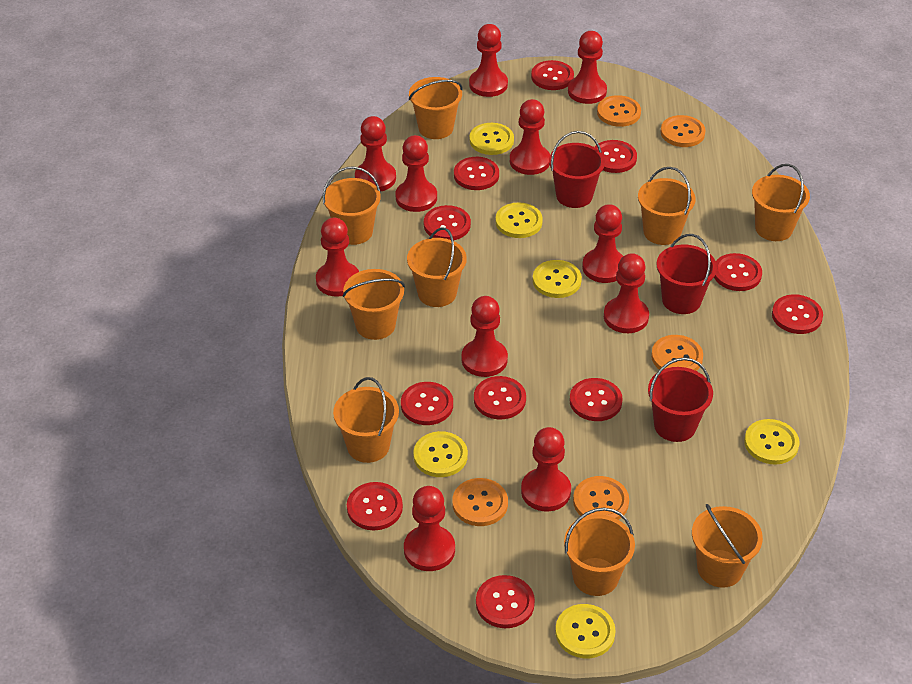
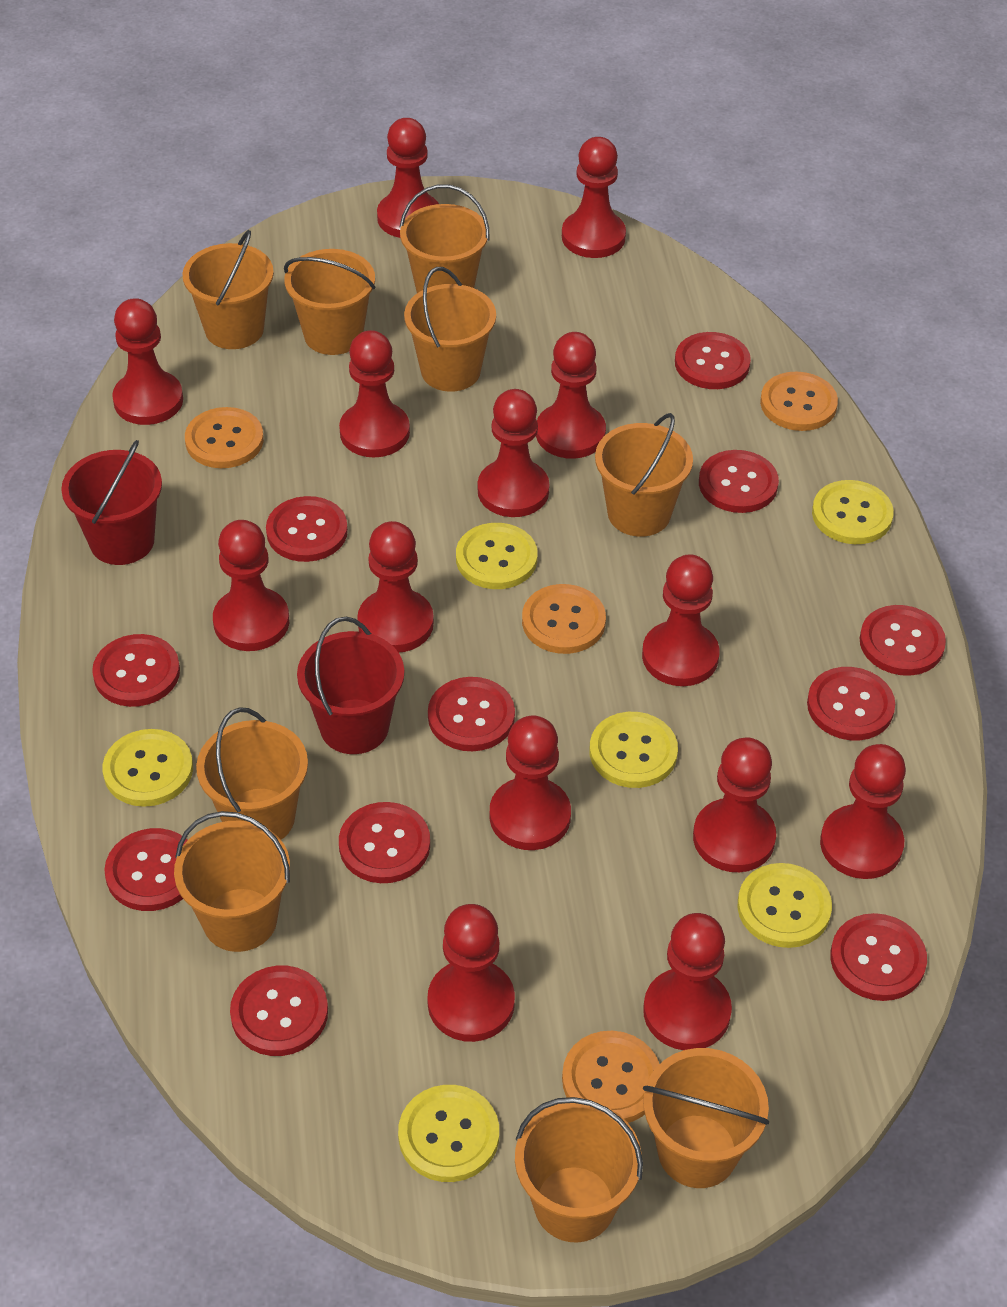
orange button: [452,478,508,526] [573,476,629,520] [597,95,641,127] [651,335,703,371] [661,115,706,147] = 5 -> [185,407,264,468] [522,584,606,654] [562,1031,659,1123] [760,372,838,431] = 4
red bucket: [549,131,605,208] [648,357,713,442] [657,234,717,314] = 3 -> [61,440,162,565] [297,617,404,754] = 2
red pawn: [316,218,359,297] [355,116,396,191] [396,135,437,212] [404,486,455,571] [461,296,508,377] [469,24,508,97] [510,99,550,175] [521,427,571,512] [568,31,607,104] [582,204,623,283] [604,253,649,333] = 11 -> [112,298,183,425] [213,520,289,651] [339,330,410,457] [357,521,434,653] [377,118,439,238] [427,904,515,1042] [478,389,549,517] [490,716,571,850] [536,332,606,459] [562,137,626,258] [642,554,719,686] [643,913,732,1050] [693,738,776,872] [820,744,906,879] = 14

